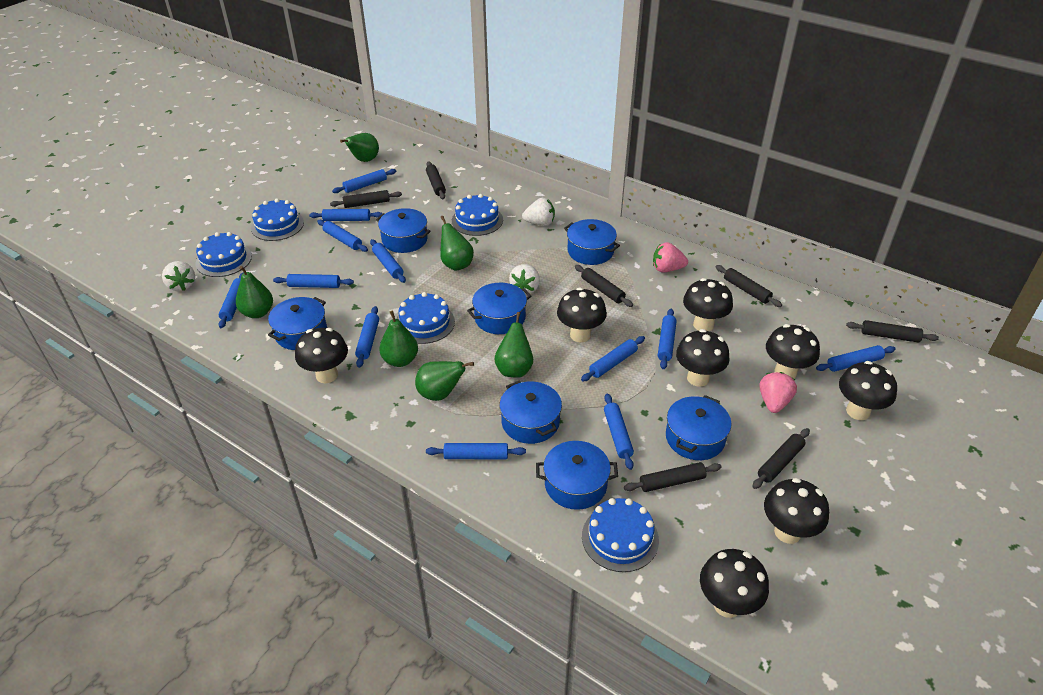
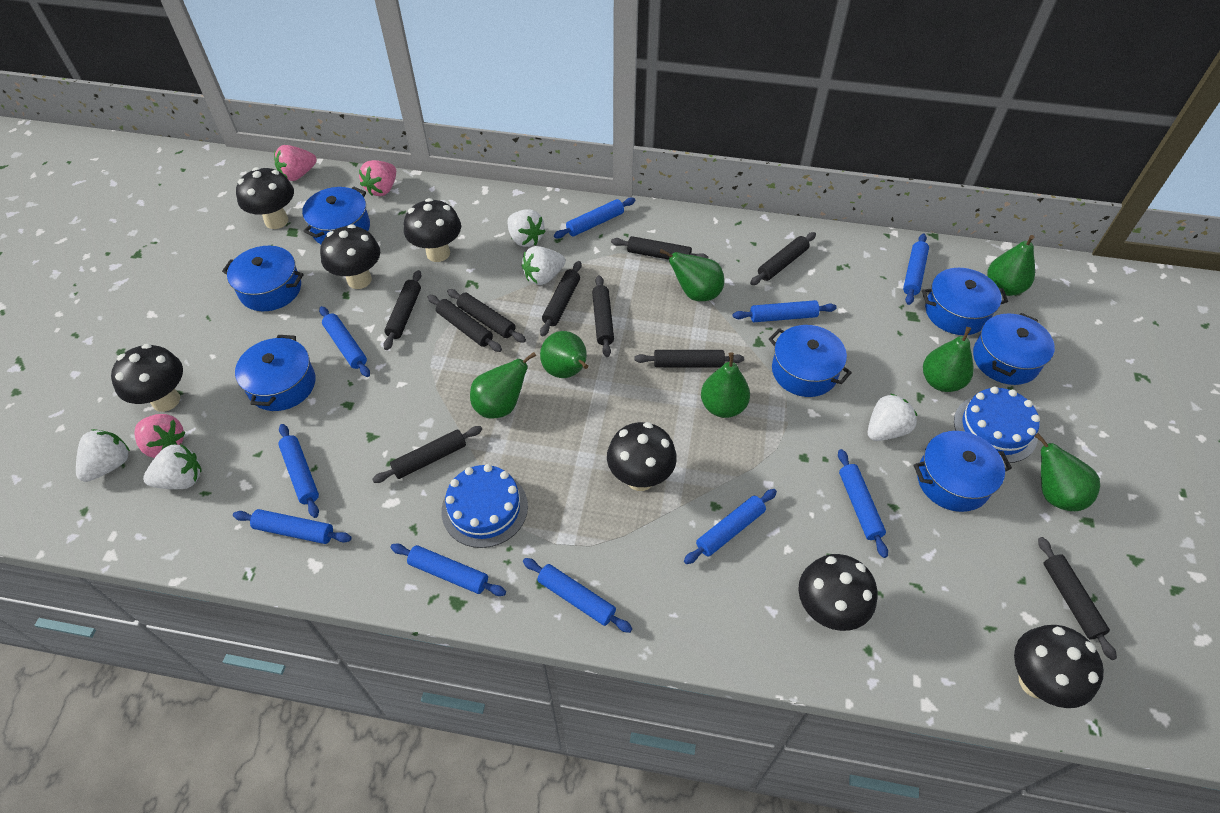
black mushroom: [295,328,348,383] [557,287,607,342] [676,329,730,387] [683,278,733,331] [700,549,769,618] [764,478,829,544] [766,324,820,379] [839,361,897,420] = 8 -> [111,344,183,412] [236,167,294,229] [320,224,380,289] [404,198,461,262] [607,422,677,491] [798,554,877,631] [1014,625,1104,708] = 7
black rolling pin: [330,190,402,208] [426,161,446,200] [575,265,633,307] [624,462,721,492] [716,265,782,307] [752,428,810,489] [846,320,939,343] = 7 -> [372,426,482,483] [383,270,421,350] [428,295,502,352] [447,289,526,343] [540,261,581,336] [592,275,614,357] [611,236,708,260] [634,350,744,367] [750,232,816,285] [1038,537,1117,660] = 10
blue cake: [196,232,252,277] [251,199,304,241] [397,292,455,344] [452,194,503,236] [582,498,659,572] = 5 -> [441,464,528,548] [954,387,1040,463] = 2
blue rolling pin: [218,272,244,328] [273,274,354,288] [309,209,383,221] [317,220,368,252] [332,169,396,193] [355,306,379,368] [370,239,406,283] [426,443,526,459] [581,336,645,381] [604,394,634,470] [658,309,677,369] [816,345,896,372] = 12 -> [233,509,352,544] [278,424,319,518] [319,306,370,377] [391,543,506,596] [523,558,632,633] [554,198,635,238] [684,489,777,564] [733,300,837,322] [838,449,888,558] [903,234,929,305] = 10
green pear: [236,266,273,318] [340,133,379,162] [379,311,418,367] [415,361,474,401] [440,216,474,271] [494,312,533,378] = 6 -> [470,352,536,419] [540,331,588,378] [660,249,724,301] [701,352,750,418] [923,327,974,392] [987,235,1035,296] [1034,433,1100,511] = 7
pink strawberry: [653,242,688,272] [760,372,797,413] = 2 -> [134,414,186,458] [274,145,317,181] [359,160,396,196] = 3
white strawberry: [162,261,195,291] [509,264,540,294] [522,198,555,226] = 3 -> [76,429,130,482] [143,444,202,489] [507,210,546,247] [522,246,565,285] [868,393,917,441] = 5

